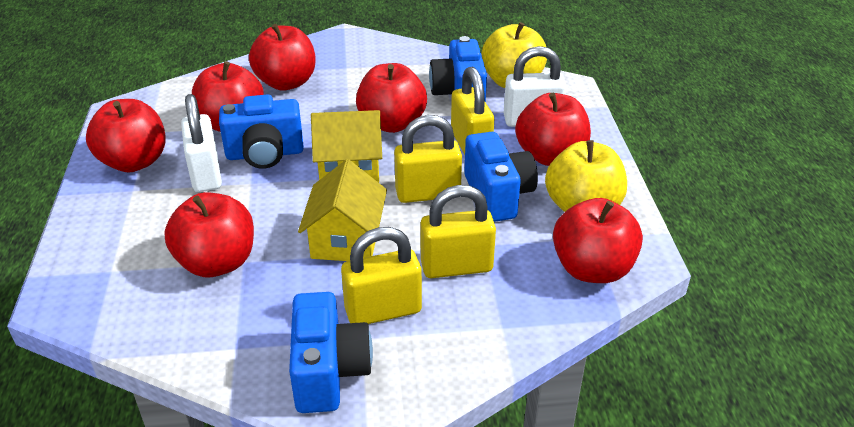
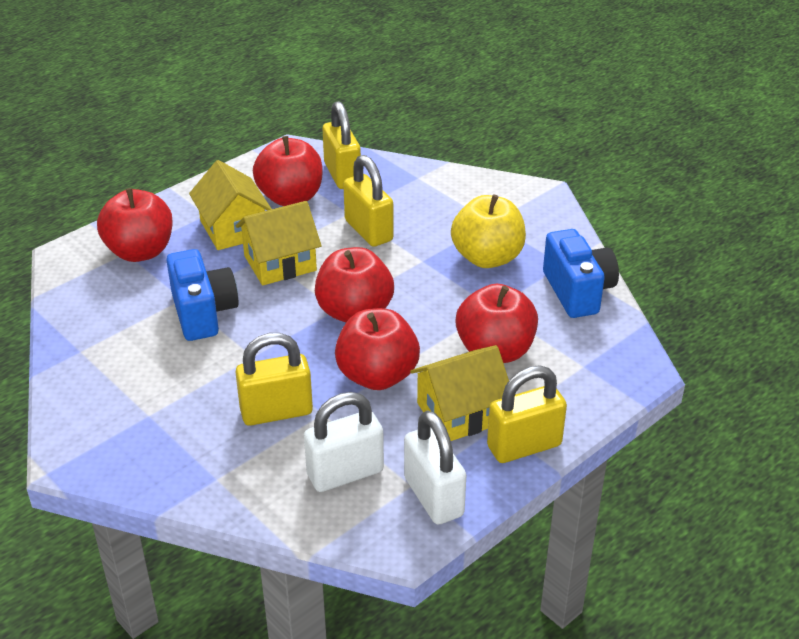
blue camera: [219,94,304,169] [289,292,373,413] [429,36,487,102] [464,132,538,222] = 4 -> [166,249,239,341] [543,229,619,318] = 2
red apple: [86,99,166,172] [164,192,254,277] [192,61,264,132] [249,24,316,91] [356,63,427,133] [515,93,591,166] [553,198,643,283] = 7 -> [97,188,173,262] [253,136,322,206] [315,247,394,322] [335,308,420,390] [456,284,538,363] = 5
yellow apple: [481,22,547,88] [545,140,627,212] = 2 -> [451,194,526,268] = 1
yellow house: [298,159,387,261] [311,110,382,183] = 2 -> [189,160,272,250] [236,201,322,285] [410,345,509,441] = 3

